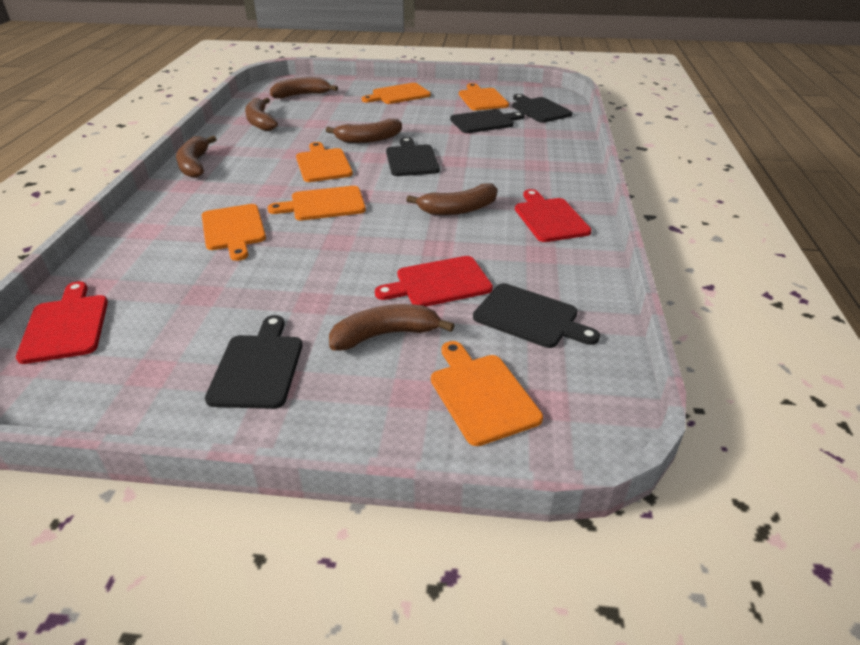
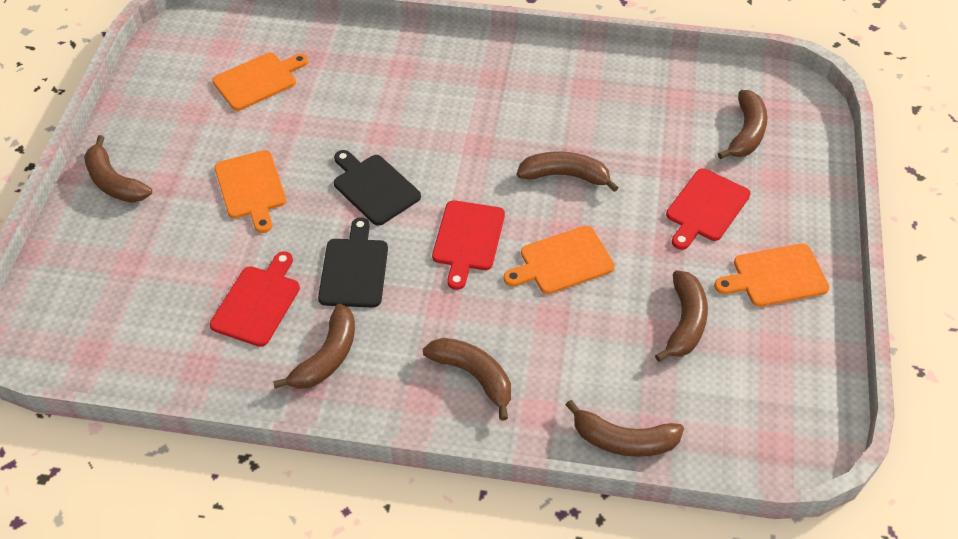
black cutting board: [205,315,302,409] [386,137,440,176] [450,109,525,133] [473,283,600,348] [512,94,572,123] = 5 -> [318,217,388,308] [334,150,421,226] = 2
brown banana: [176,136,217,178] [245,98,278,131] [270,77,338,98] [326,119,402,143] [329,304,454,351] [406,184,497,215] = 6 -> [84,135,152,203] [273,304,355,389] [423,338,511,421] [517,151,619,192] [565,400,684,457] [655,271,708,362] [718,90,767,159] = 7
orange cutting board: [202,204,266,261] [267,186,366,220] [296,142,353,182] [362,83,431,104] [431,341,543,446] [459,83,509,111] = 6 -> [212,53,309,111] [215,150,287,233] [503,226,615,294] [714,243,829,307] = 4

